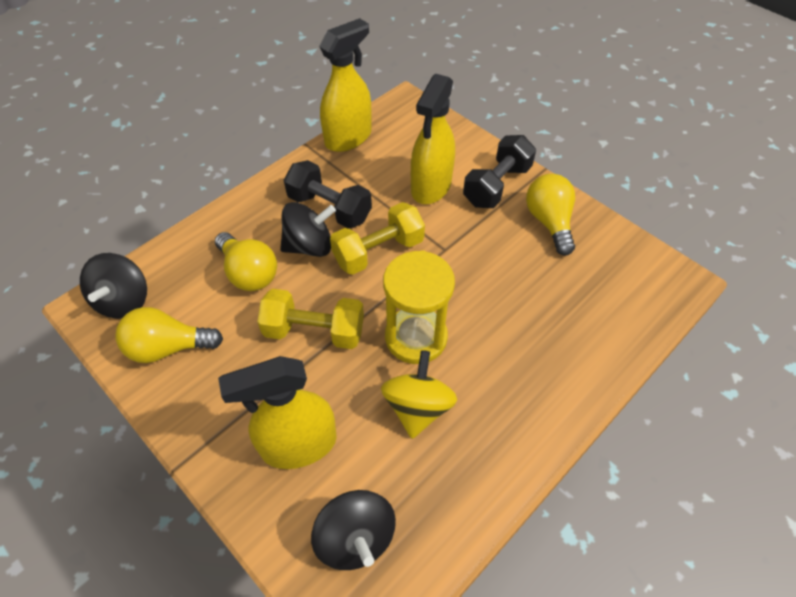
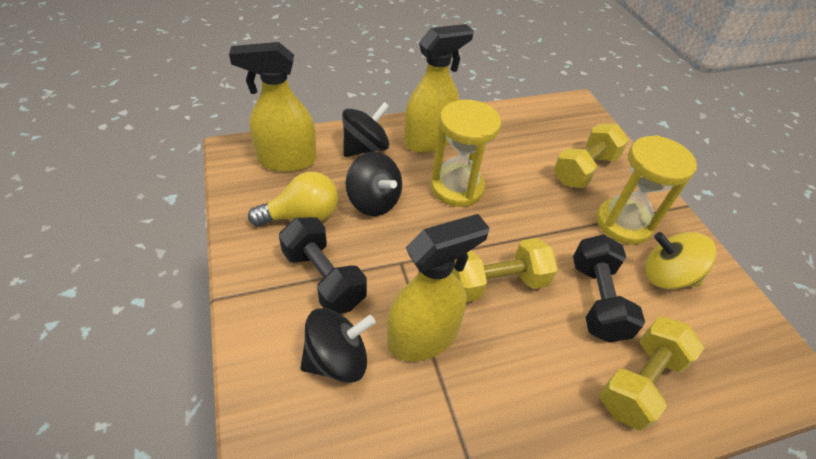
yellow dumbbell: [257,289,364,349] [330,202,425,275] = 2 -> [452,238,558,302] [553,124,629,188] [599,317,704,431] = 3
yellow hourglass: [383,250,455,364] = 1 -> [431,100,501,207] [596,135,697,244] = 2
yellow light bulb: [116,307,223,363] [215,232,277,291] [526,174,575,255] = 3 -> [248,172,338,226] = 1

